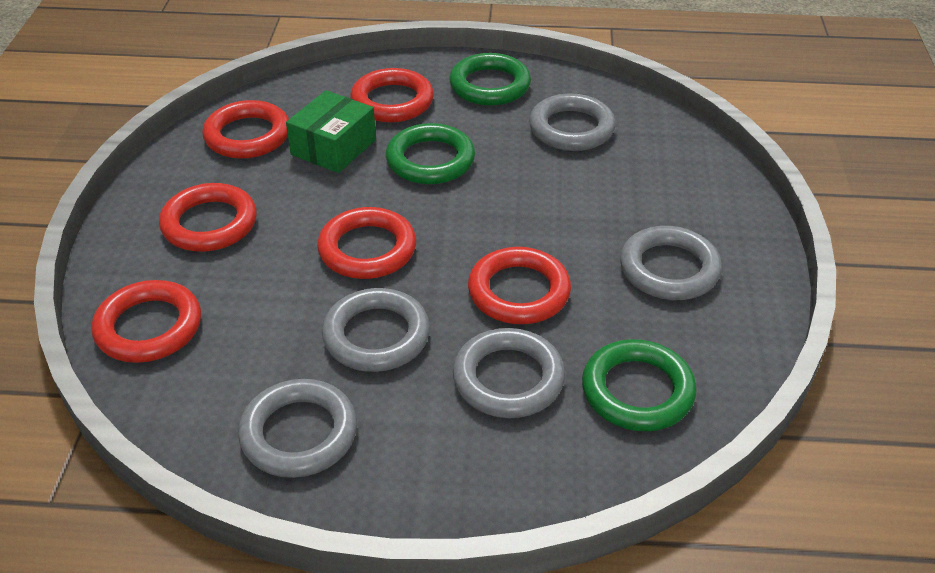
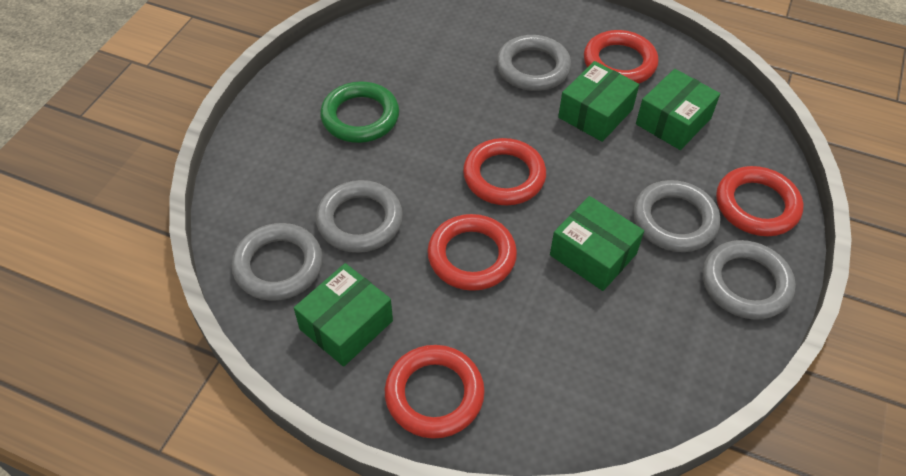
green box: [286,90,376,173] = 1 -> [294,263,393,367] [550,196,644,291] [558,61,639,142] [636,69,720,150] = 4
green ring: [386,123,475,184] [449,53,531,106] [582,339,697,431] = 3 -> [320,81,399,143] = 1
red ring: [92,280,201,363] [159,183,257,252] [202,100,289,159] [317,207,416,279] [350,68,434,122] [468,247,571,324] = 6 -> [385,345,485,439] [427,214,517,291] [463,138,546,205] [584,30,658,83] [716,166,803,236] = 5

